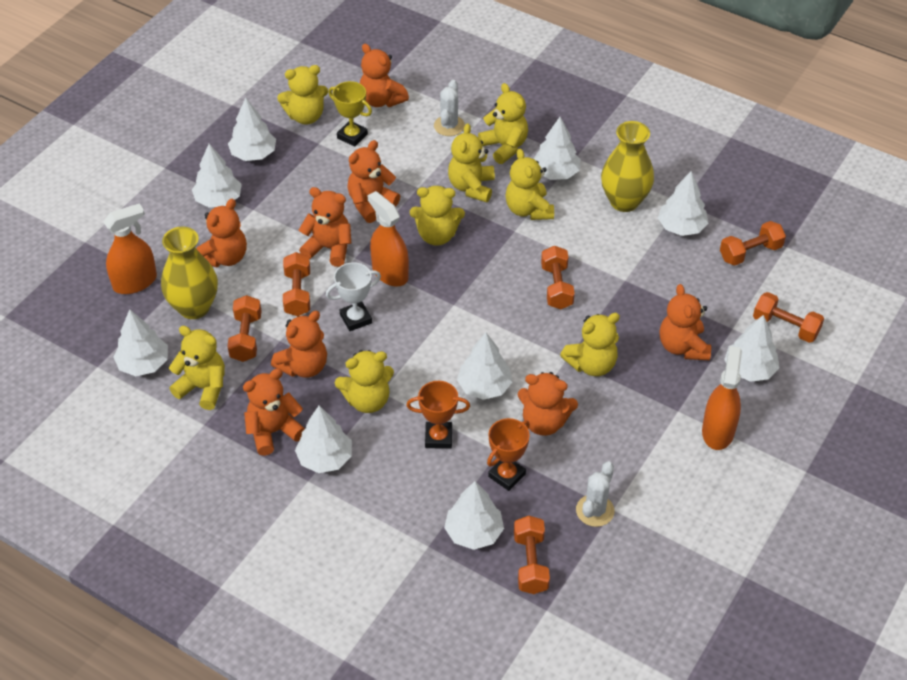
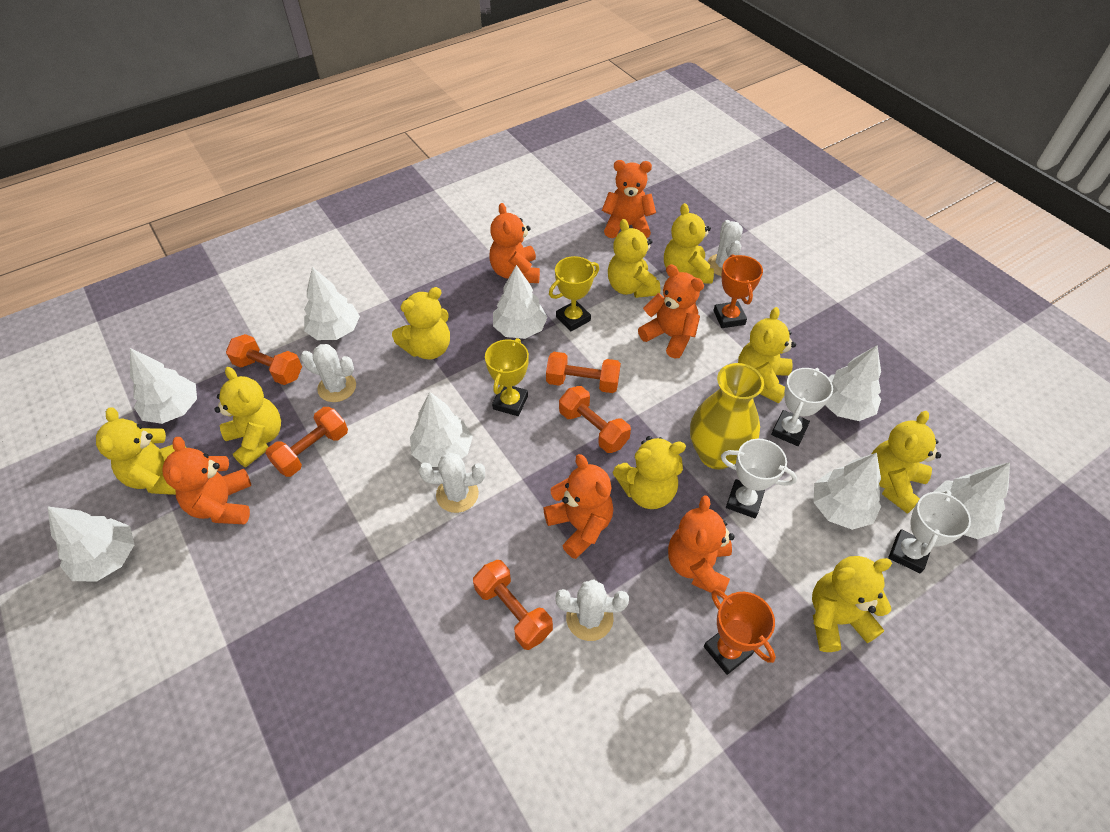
orange dumbbell: [227,295,261,362] [283,252,310,316] [514,516,550,594] [541,246,575,309] [720,221,786,266] [753,292,824,343] = 6 -> [226,334,302,385] [266,407,348,477] [473,560,553,650] [546,352,621,393] [559,386,631,453] = 5
orange spray bottle: [104,203,157,294] [368,191,409,287] [702,346,742,450] = 3 -> none = 0
orange teddy bear: [197,199,247,267] [243,369,305,456] [271,311,327,378] [299,187,351,267] [347,140,400,223] [360,43,409,107] [518,372,578,436] [660,284,711,360] = 8 -> [162,437,251,524] [489,203,540,283] [543,454,613,559] [602,160,656,239] [638,265,704,359] [668,495,735,597] = 6
white cactus: [434,80,465,136] [576,462,615,527] = 2 -> [301,344,356,402] [418,453,485,513] [555,579,629,641] [708,220,743,276] = 4
white tree: [113,309,168,376] [192,144,242,208] [228,98,276,161] [295,406,352,473] [444,481,504,550] [457,333,512,400] [534,117,580,180] [658,171,708,236] [724,315,780,382] = 9 -> [48,507,135,582] [130,348,197,424] [304,267,360,340] [410,392,473,467] [493,265,548,339] [813,453,881,530] [825,345,881,421] [934,462,1010,539] = 8
white trophy: [326,262,381,331] = 1 -> [721,439,797,518] [771,368,833,446] [888,490,971,573] = 3
yellow teddy bear: [169,326,225,410] [277,65,328,125] [335,350,394,413] [410,186,465,246] [448,123,495,202] [478,83,528,164] [505,149,554,220] [560,313,620,376] = 8 -> [96,408,186,495] [214,367,281,467] [392,287,450,360] [608,219,660,298] [612,436,686,509] [664,203,714,284] [738,307,796,403] [812,556,892,652] [871,411,941,514] = 9
yellow trophy: [328,81,372,147] = 1 -> [485,338,529,416] [549,256,599,331] = 2
yellow vase: [161,227,218,319] [601,121,654,212] = 2 -> [690,363,764,470] = 1

